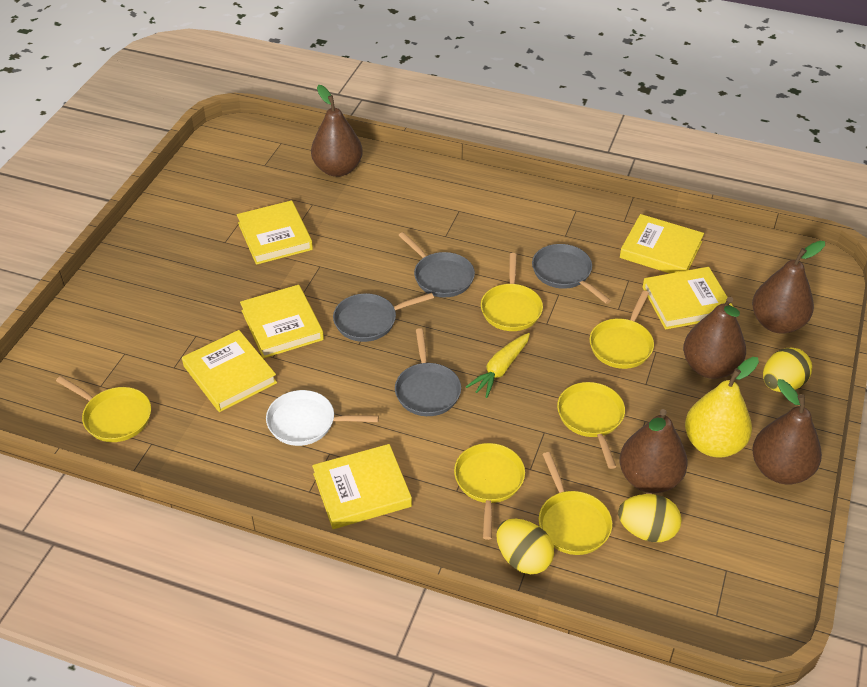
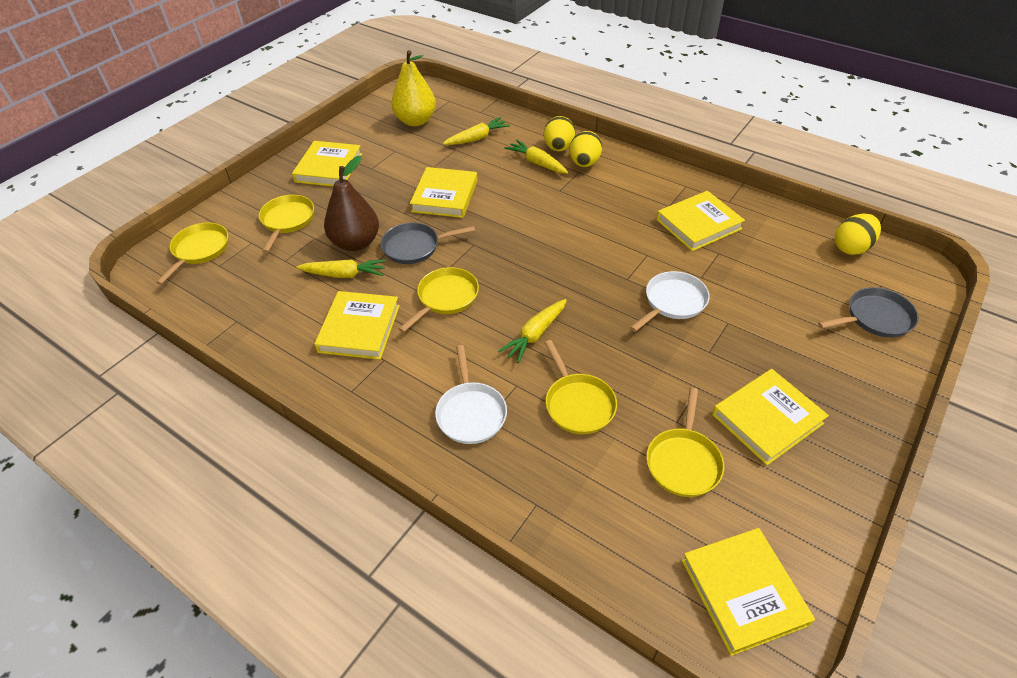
brown pear: [311,85,363,177] [620,409,688,493] [683,297,746,379] [752,241,825,334] [752,379,822,484] = 5 -> [324,156,379,251] = 1
grey pan: [333,293,434,342] [395,328,461,416] [398,232,475,297] [532,244,611,304] = 4 -> [381,223,475,264] [818,287,919,338] = 2
white pan: [266,390,379,446] = 1 -> [435,345,507,444] [630,271,710,332] = 2
yellow carrot: [466,333,530,398] = 1 -> [296,259,386,278] [443,117,510,145] [498,299,567,363] [505,140,568,174] = 4
yellow pan: [56,376,151,442] [454,443,525,540] [481,253,543,331] [538,452,612,555] [557,382,625,469] [589,290,654,369] = 6 -> [156,223,228,285] [259,195,314,253] [399,267,479,332] [545,340,617,434] [646,388,724,497] = 5

